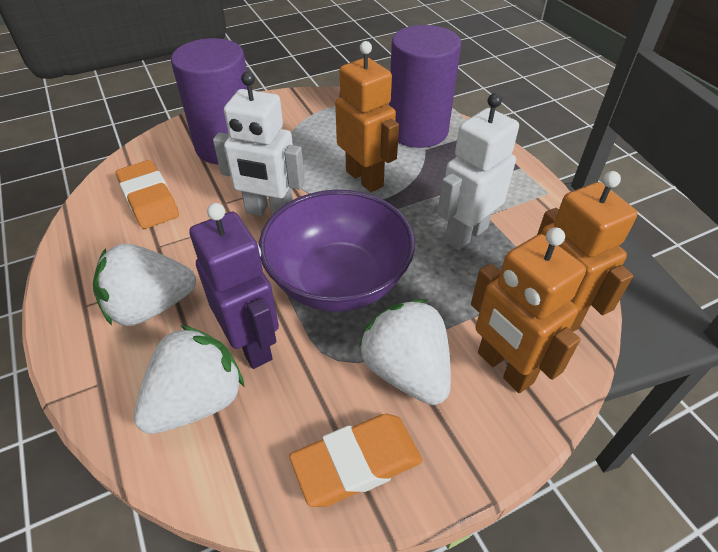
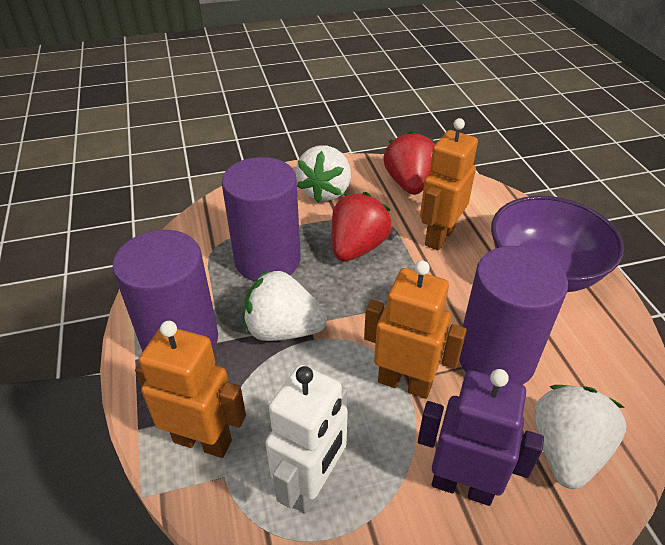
orange eraser: [116,160,179,229] [289,414,423,507] = 2 -> none = 0
purple cylinder: [171,38,248,165] [389,25,461,148] = 2 -> [113,230,218,352] [222,157,301,282] [459,246,568,385] = 3
red strawberry: none = 0 -> [332,192,392,262] [383,131,435,195] = 2
white robot: [213,72,305,216] [437,93,519,250] = 2 -> [265,365,348,514] = 1

